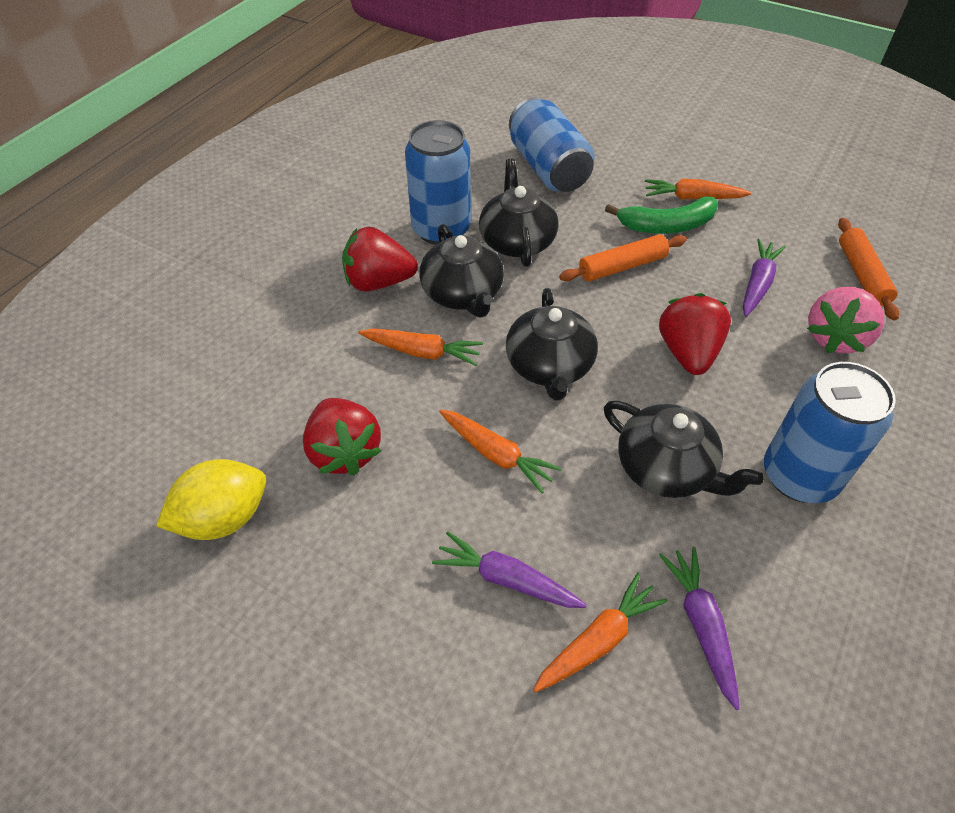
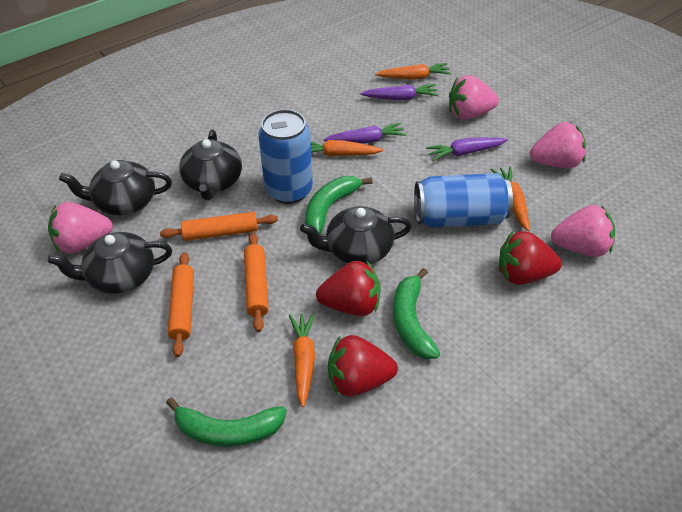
blue can: [405,120,471,245] [509,97,595,192] [764,362,896,503] = 3 -> [258,109,313,204] [414,173,513,228] = 2
green banana: [605,196,718,234] = 1 -> [166,397,287,447] [305,176,373,235] [393,268,440,359] = 3
orange rolling pin: [559,234,687,282] [838,218,899,320] = 2 -> [160,212,278,241] [168,252,194,357] [244,233,269,332] = 3
pink strawberry: [807,287,884,353] = 1 -> [48,202,113,254] [449,75,499,120] [530,122,586,168] [551,205,615,257] = 4
yellow lemon: [156,459,266,540] = 1 -> none = 0

